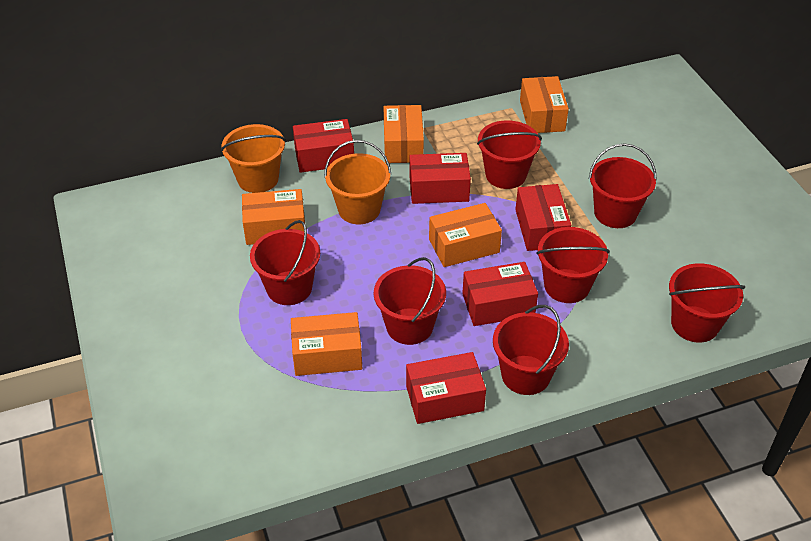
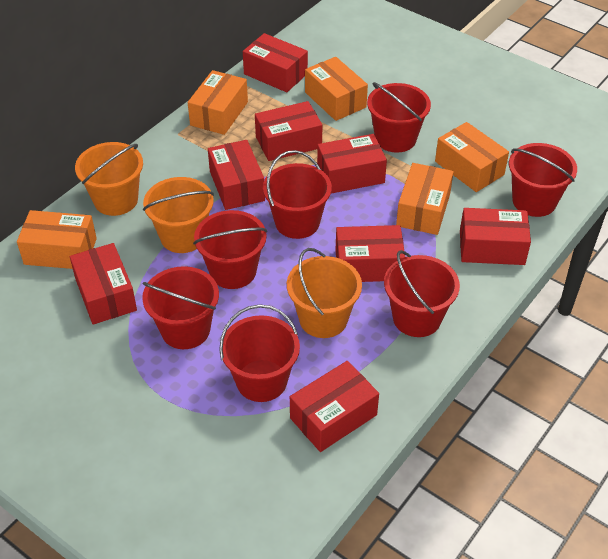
orange bucket: [221,124,286,193] [324,140,391,224] = 2 -> [75,142,143,216] [143,177,214,253] [287,248,362,338] = 3
red box: [293,119,354,173] [406,352,486,424] [409,153,471,204] [462,262,538,326] [515,184,571,251] = 5 -> [70,243,137,325] [208,140,265,210] [243,33,308,92] [255,101,322,161] [290,361,379,452] [317,134,387,194] [336,225,405,282] [460,208,531,265] = 8

